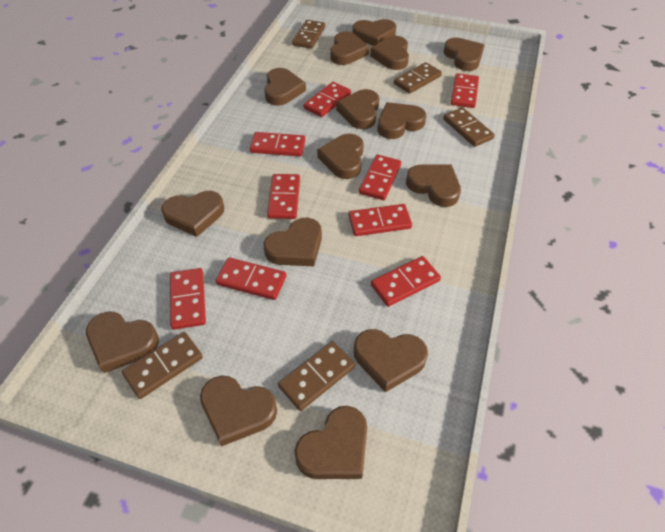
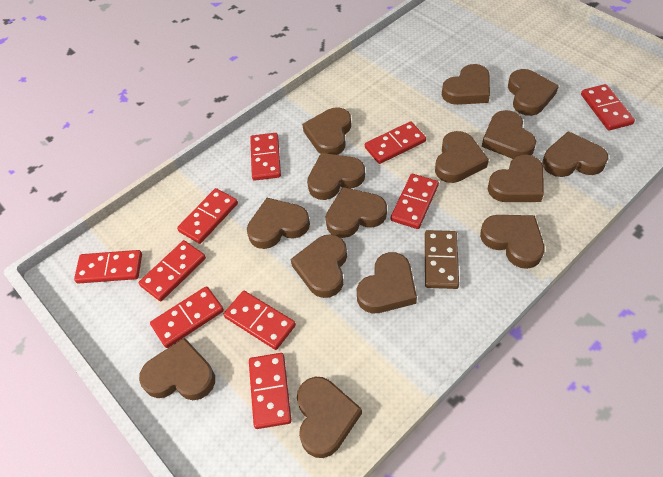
brown domino: [122,332,203,399] [278,341,355,411] [292,20,325,49] [394,62,442,94] [443,107,495,147] = 5 -> [425,230,459,289] = 1
red domino: [170,268,206,330] [216,257,286,300] [250,132,306,157] [267,174,300,219] [303,82,351,117] [349,204,412,236] [359,155,401,200] [371,256,441,307] [451,73,479,108] = 9 -> [74,250,142,284] [139,240,206,301] [150,286,224,348] [177,188,238,244] [223,291,296,350] [249,353,292,429] [250,133,281,181] [365,121,426,164] [391,174,439,229] [581,84,635,131] = 10

